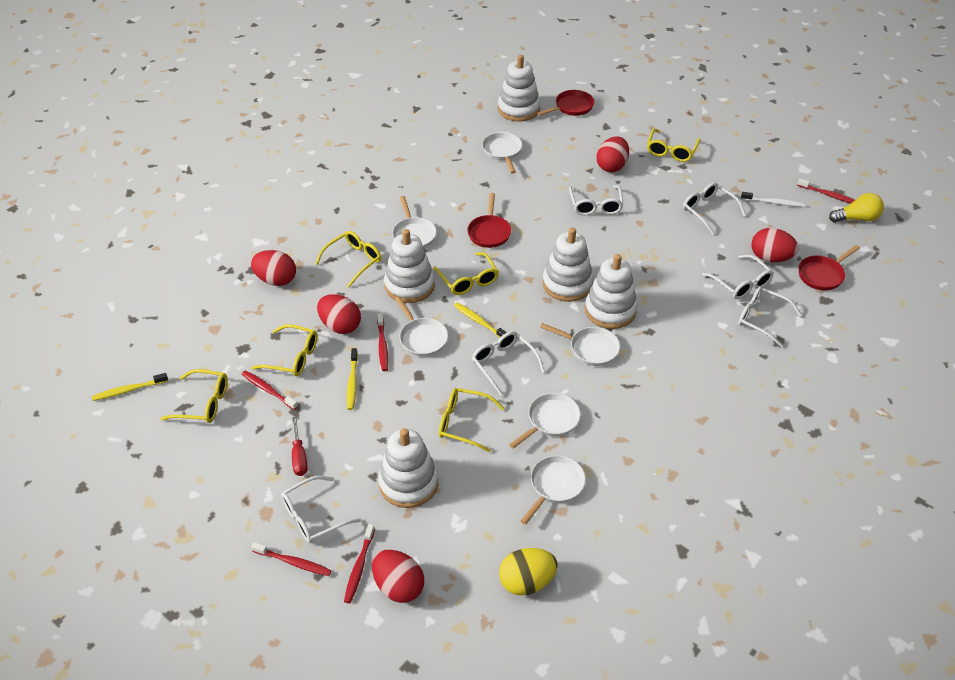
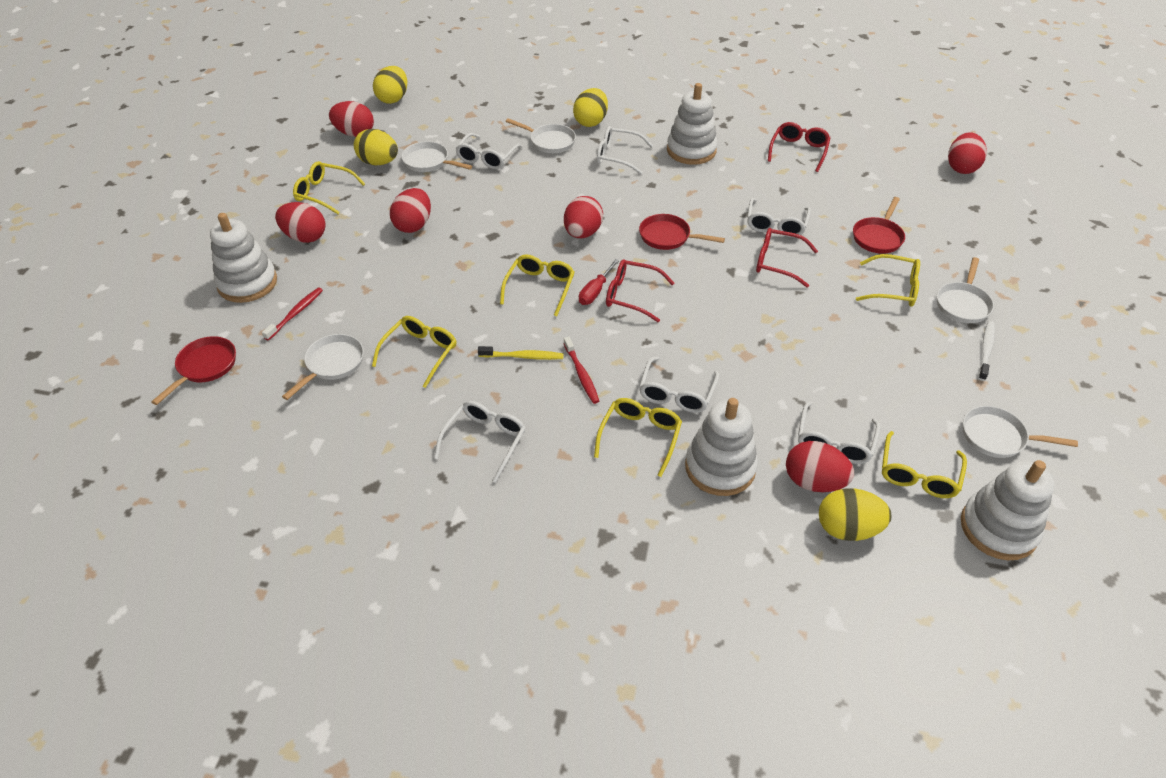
red egg: [251,250,296,286] [317,294,361,334] [372,550,424,603] [596,136,629,172] [751,228,798,262] = 5 -> [275,202,326,243] [329,101,374,137] [390,188,431,233] [564,196,603,238] [786,441,854,492] [948,132,987,174] = 6
red glasses: none = 0 -> [606,259,674,322] [756,228,818,288] [768,122,830,172] = 3
red toothbrush: [242,371,298,410] [251,542,332,576] [344,524,375,603] [377,313,388,371] [797,178,855,203] = 5 -> [262,288,323,341] [564,337,599,404] = 2
white pan: [392,196,436,248] [395,296,448,357] [482,132,522,174] [509,393,581,449] [521,455,586,525] [540,323,620,366] = 6 -> [282,334,364,400] [401,141,472,172] [506,118,576,153] [937,257,994,323] [963,406,1078,458] = 5
white stacking toy: [378,428,438,508] [384,229,435,303] [498,55,540,122] [542,228,594,302] [585,254,637,329] = 5 -> [210,213,277,303] [667,83,718,165] [685,398,758,496] [961,460,1055,560] = 4
yellow egg: [499,548,558,596] = 1 -> [354,129,398,165] [373,66,407,104] [573,88,608,127] [819,488,891,541] = 4
yellow light bulb: [829,193,884,223] = 1 -> none = 0
yellow toothbrush: [92,373,168,401] [347,348,358,410] [454,303,507,338] = 3 -> [478,346,564,360] = 1

